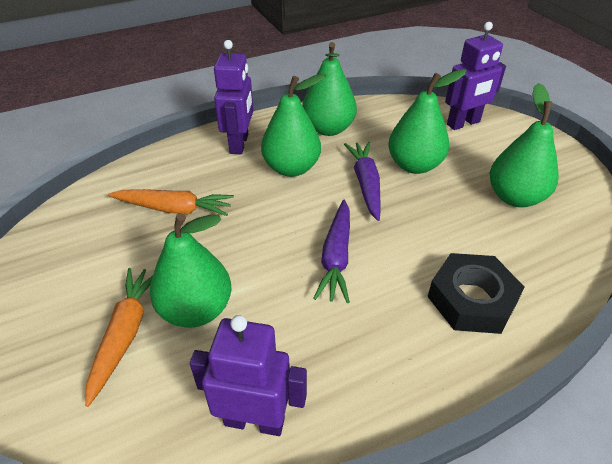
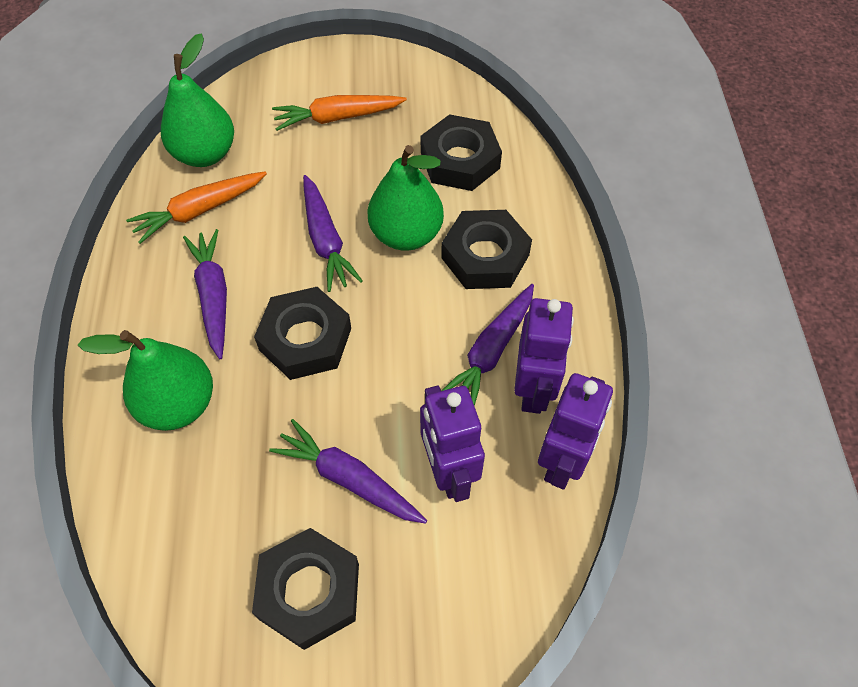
black nut: [428,253,525,334] = 1 -> [252,528,359,650] [254,287,351,380] [421,114,502,191] [441,210,532,289] = 4
green pear: [150,213,232,328] [261,73,326,177] [302,42,357,136] [388,69,467,174] [490,83,559,207] = 5 -> [78,330,213,431] [161,34,234,167] [367,145,444,251] = 3
purple carrot: [313,199,350,303] [344,142,381,221] = 2 -> [183,229,227,359] [269,419,427,524] [303,175,363,292] [442,284,534,406] = 4

